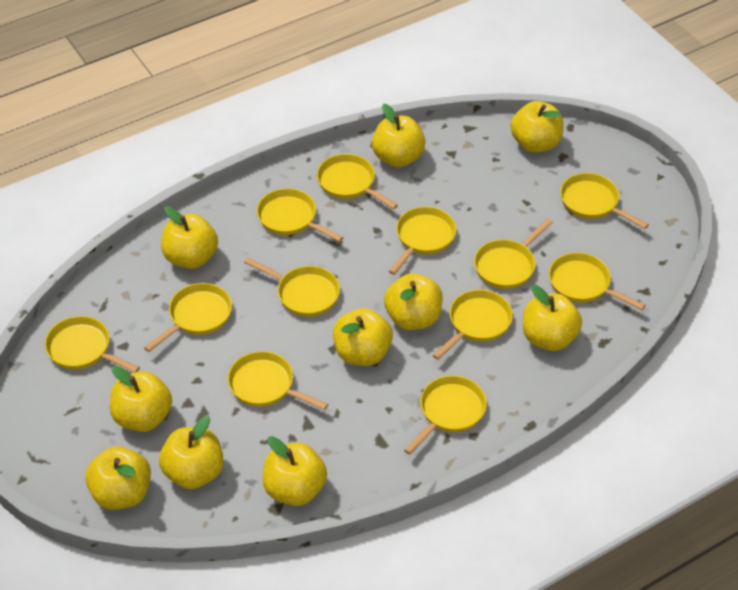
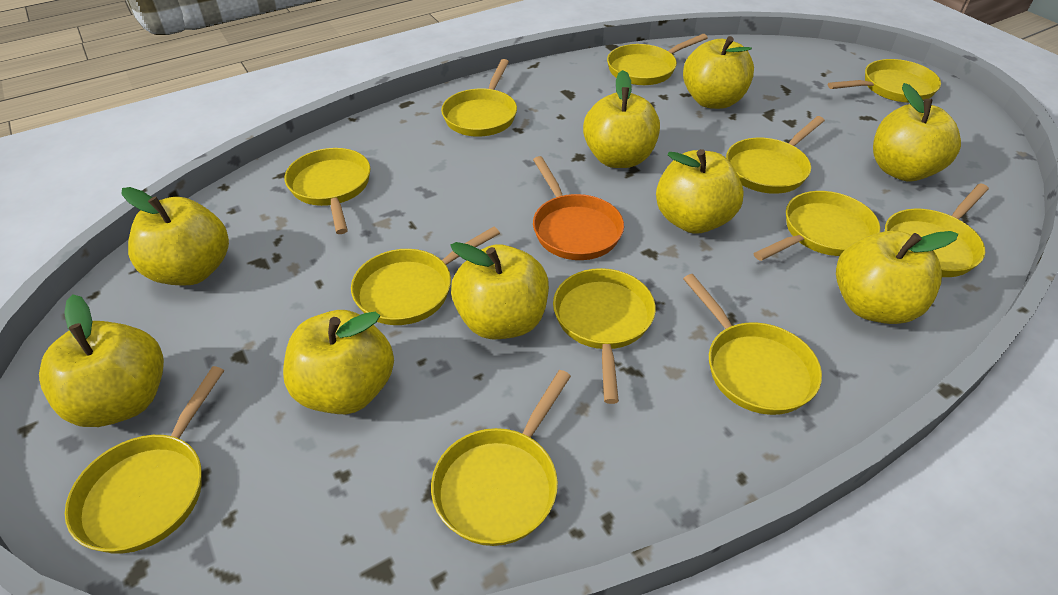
orange pan: none = 0 -> [533,156,624,260] = 1
yellow apple: [85,446,151,510] [110,366,172,432] [159,415,224,489] [161,206,218,269] [263,436,327,506] [333,308,393,366] [372,104,425,167] [384,273,443,330] [511,101,563,153] [523,285,582,351] = 10 -> [39,294,164,427] [121,187,229,286] [283,310,394,414] [450,242,549,339] [583,70,660,168] [656,149,744,234] [683,36,754,109] [836,231,958,324] [873,83,961,182] = 9

